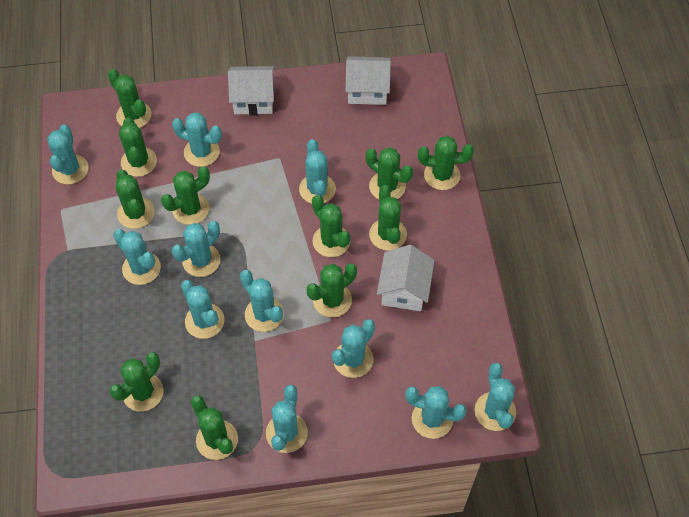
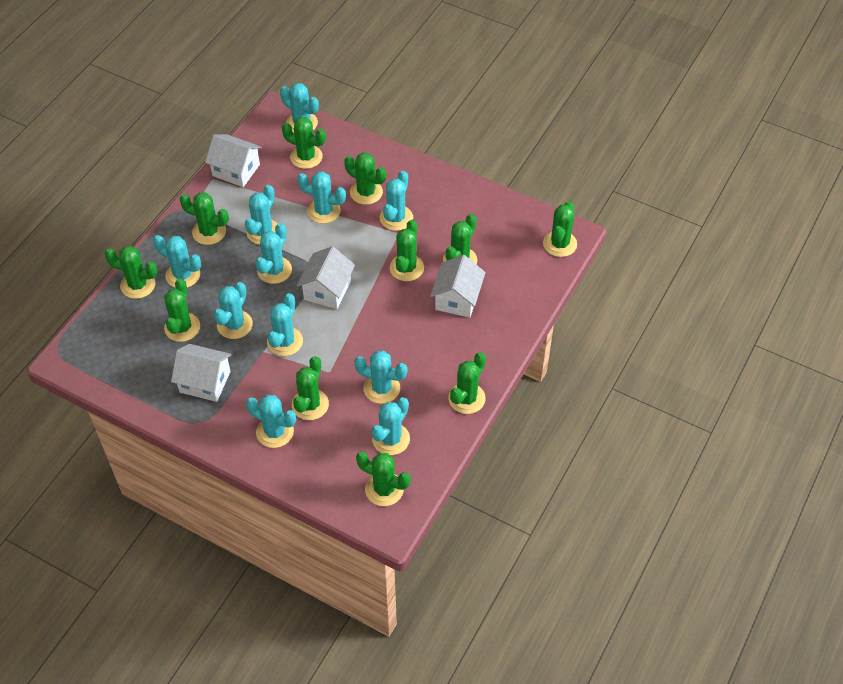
white house: [228,66,274,115] [345,56,391,105] [377,245,434,312] = 3 -> [171,344,232,402] [205,134,262,187] [297,246,355,309] [430,255,486,318] = 4

